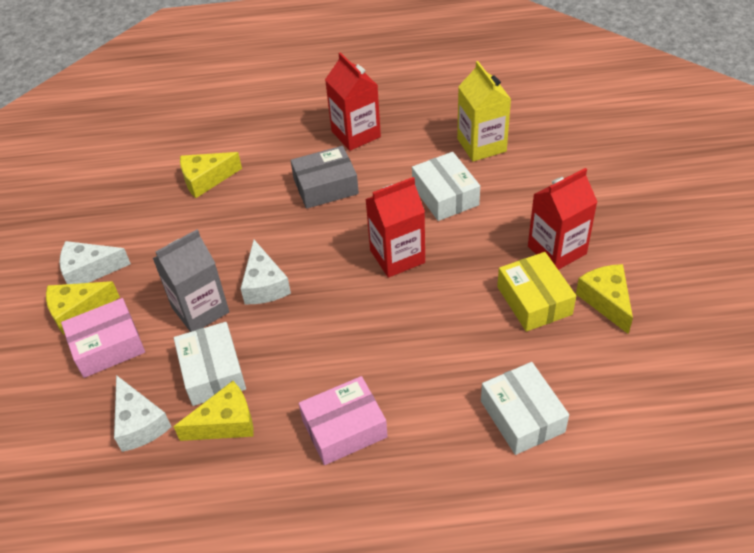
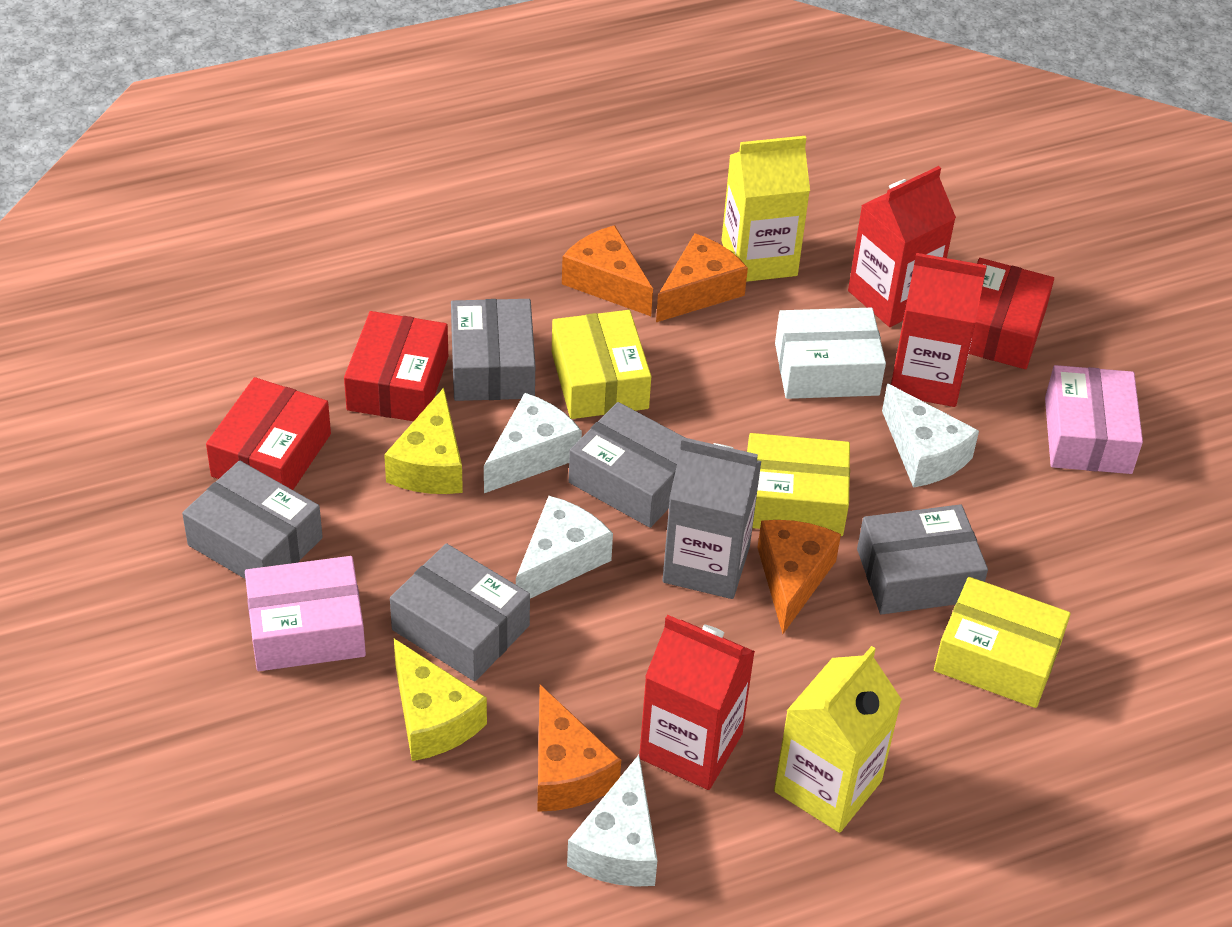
grey box: [290,146,359,209] = 1 -> [182,461,323,579] [390,543,530,681] [451,299,535,401] [569,402,685,528] [857,504,988,614] = 5
orange cheese: none = 0 -> [537,685,621,812] [562,225,653,316] [656,233,748,322] [758,520,841,634] = 4
red box: none = 0 -> [206,377,331,490] [344,311,448,421] [969,258,1054,369] = 3
white box: [174,322,246,406] [412,152,480,221] [481,362,569,455] = 3 -> [775,308,886,399] = 1
white cheese: [60,241,131,284] [114,375,171,452] [240,240,291,304] = 3 -> [484,393,582,493] [516,496,613,599] [567,755,658,887] [882,384,979,488] = 4
yellow box: [497,252,576,332] = 1 -> [552,310,651,419] [747,433,850,536] [934,577,1071,708] = 3
yellow carton: [457,61,511,162] = 1 -> [721,136,810,282] [774,646,902,833] = 2
yellow cheese: [46,281,120,335] [173,381,254,441] [180,152,242,198] [576,264,633,334] = 4 -> [384,388,463,494] [394,639,487,761] = 2

